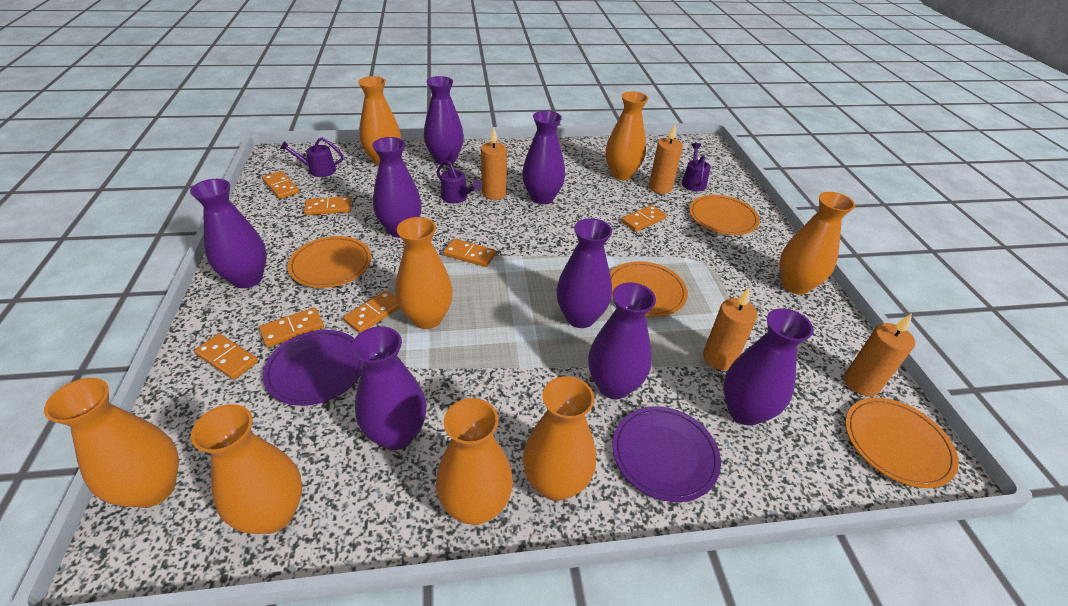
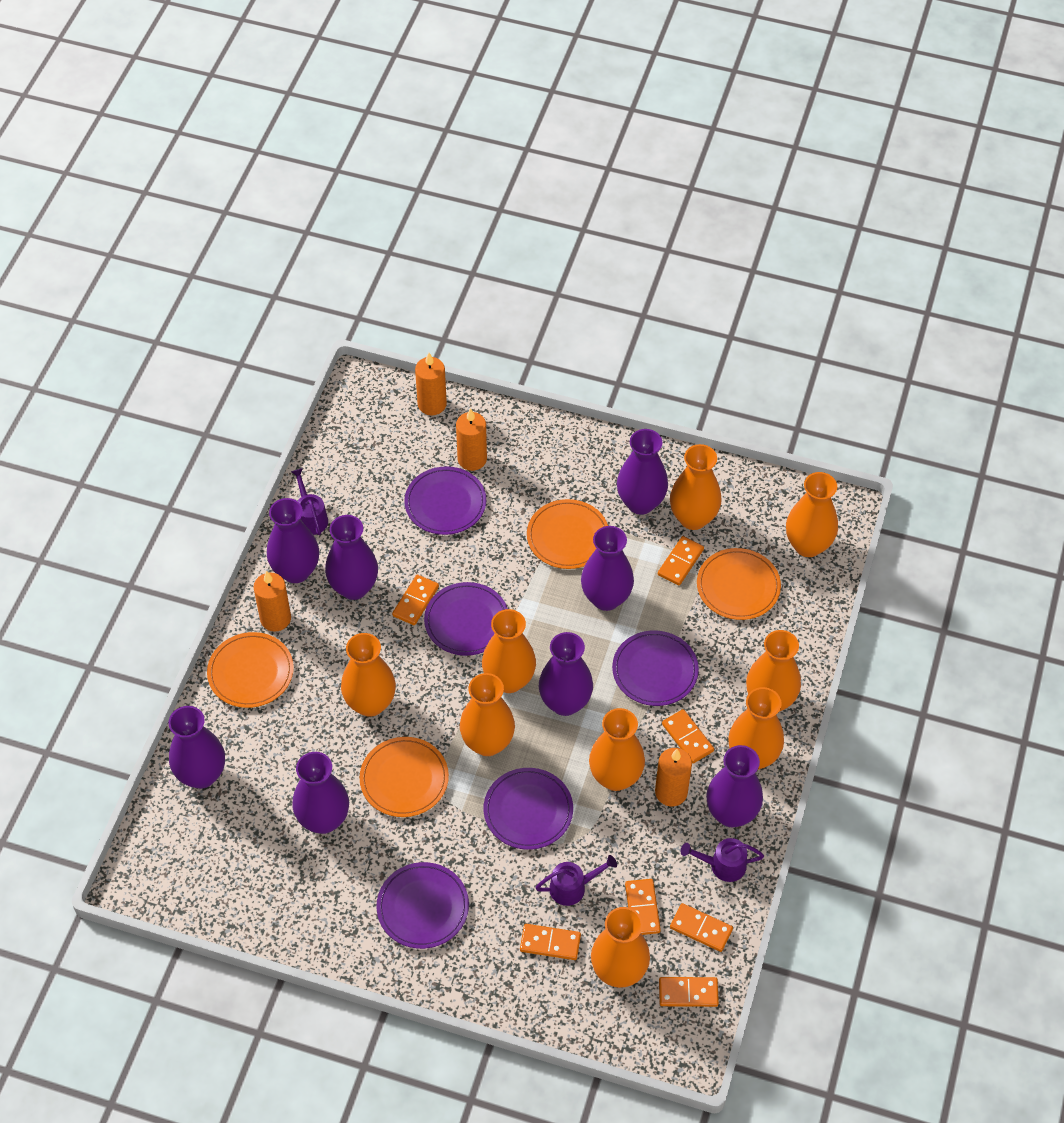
orange vase: [44,378,179,508] [191,404,302,534] [358,76,401,166] [395,217,453,329] [436,398,513,525] [523,376,596,501] [606,91,648,180] [780,192,855,294] = 8 -> [341,633,396,717] [460,673,515,756] [482,609,536,693] [589,708,645,791] [591,907,650,988] [670,444,722,530] [728,687,784,770] [746,630,801,712] [786,472,838,557] = 9
purple plate: [263,330,363,406] [613,406,721,502] = 2 -> [376,862,469,949] [404,466,486,535] [424,582,508,656] [484,768,573,850] [612,630,699,706] = 5

